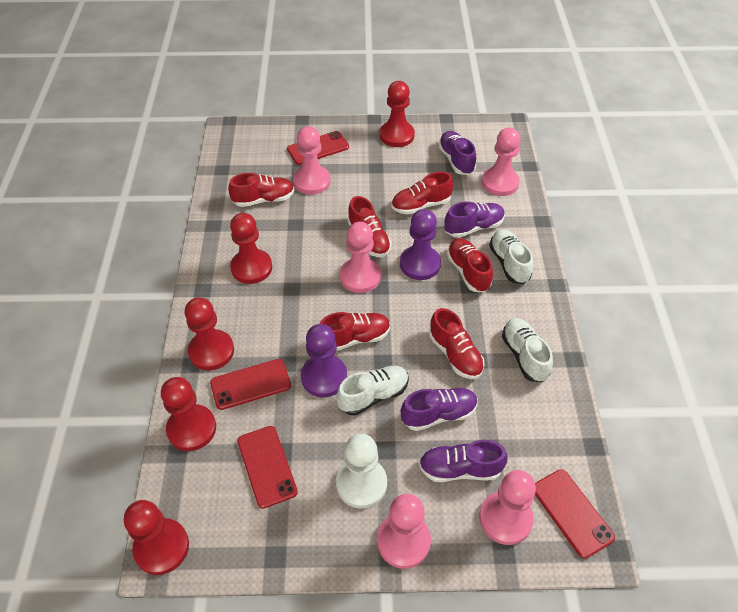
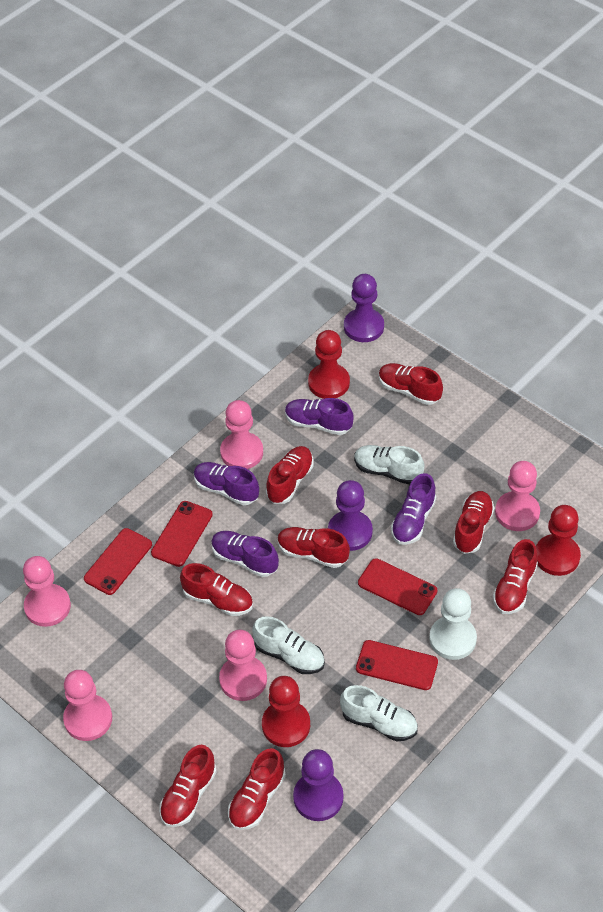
purple pawn: [301,324,347,397] [400,209,441,280] = 2 -> [293,749,343,821] [328,480,373,551] [344,274,384,342] = 3
red pawn: [124,500,189,575] [161,377,216,451] [185,297,234,370] [230,213,272,284] [380,81,415,147] = 5 -> [262,676,310,747] [308,330,350,399] [536,505,581,576] = 3
red shoe: [228,173,295,207] [320,312,390,351] [348,196,391,257] [391,172,454,215] [429,308,484,379] [447,238,493,292] = 6 -> [159,745,216,827] [180,563,253,616] [228,748,286,830] [266,446,314,504] [277,527,350,568] [379,363,443,405] [453,491,494,554] [493,539,538,614] = 8

